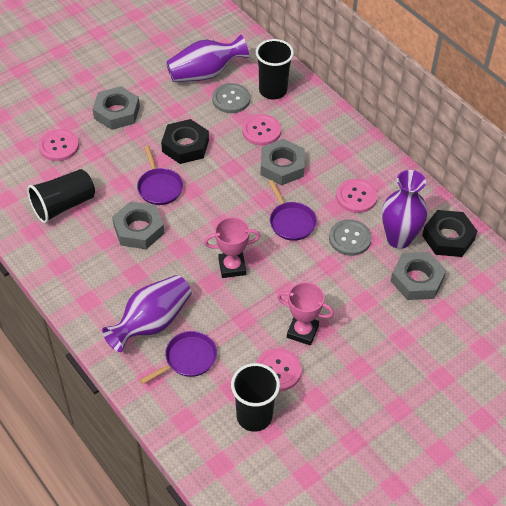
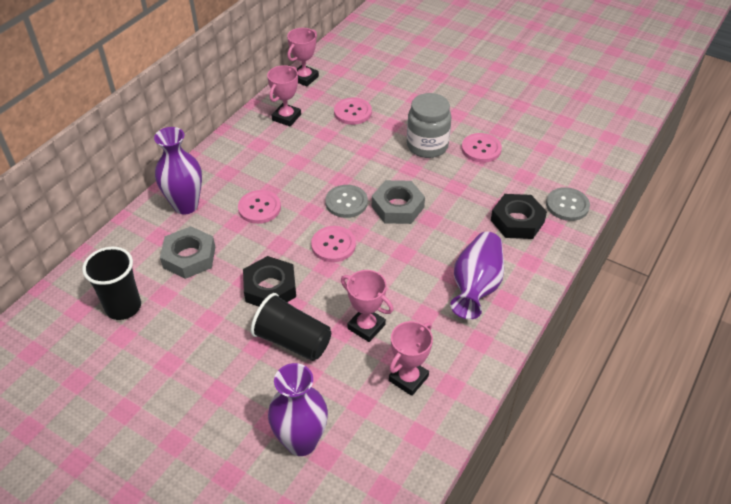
black cup: [27,169,95,223] [231,363,280,432] [256,39,294,99] = 3 -> [82,247,141,320] [251,293,331,361] = 2
grey jar: none = 0 -> [407,93,451,158] = 1
grey nut: [93,86,140,130] [112,201,165,249] [260,139,305,185] [391,252,446,300] = 4 -> [160,226,215,279] [372,180,425,224] = 2
pink trophy: [204,217,260,278] [277,282,334,345] = 2 -> [267,65,301,126] [287,28,319,87] [341,270,393,342] [389,321,433,396] = 4
purple pan: [137,146,183,205] [140,331,217,384] [269,180,317,241] = 3 -> none = 0

